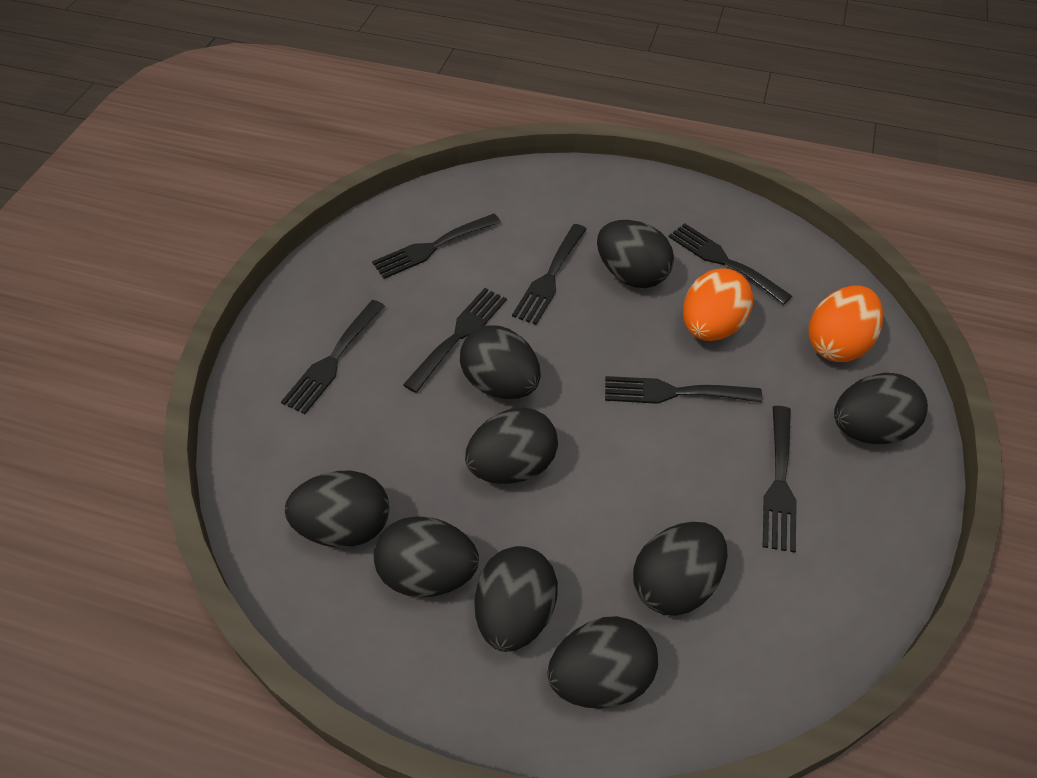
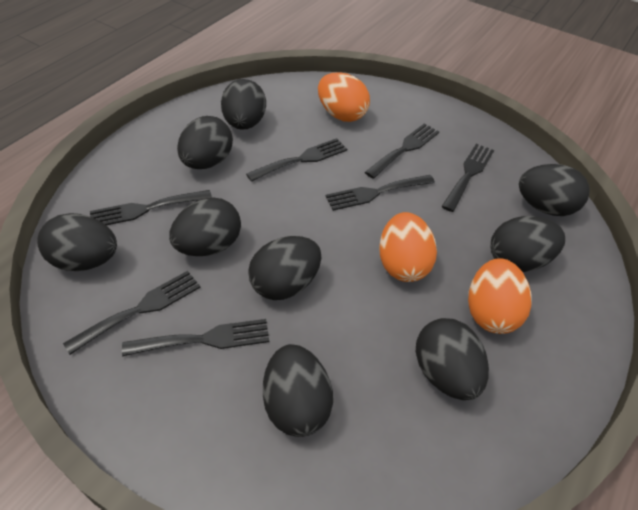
orange egg: [683,268,753,341] [808,285,883,362] = 2 -> [318,72,370,122] [379,212,437,282] [468,258,532,334] = 3

